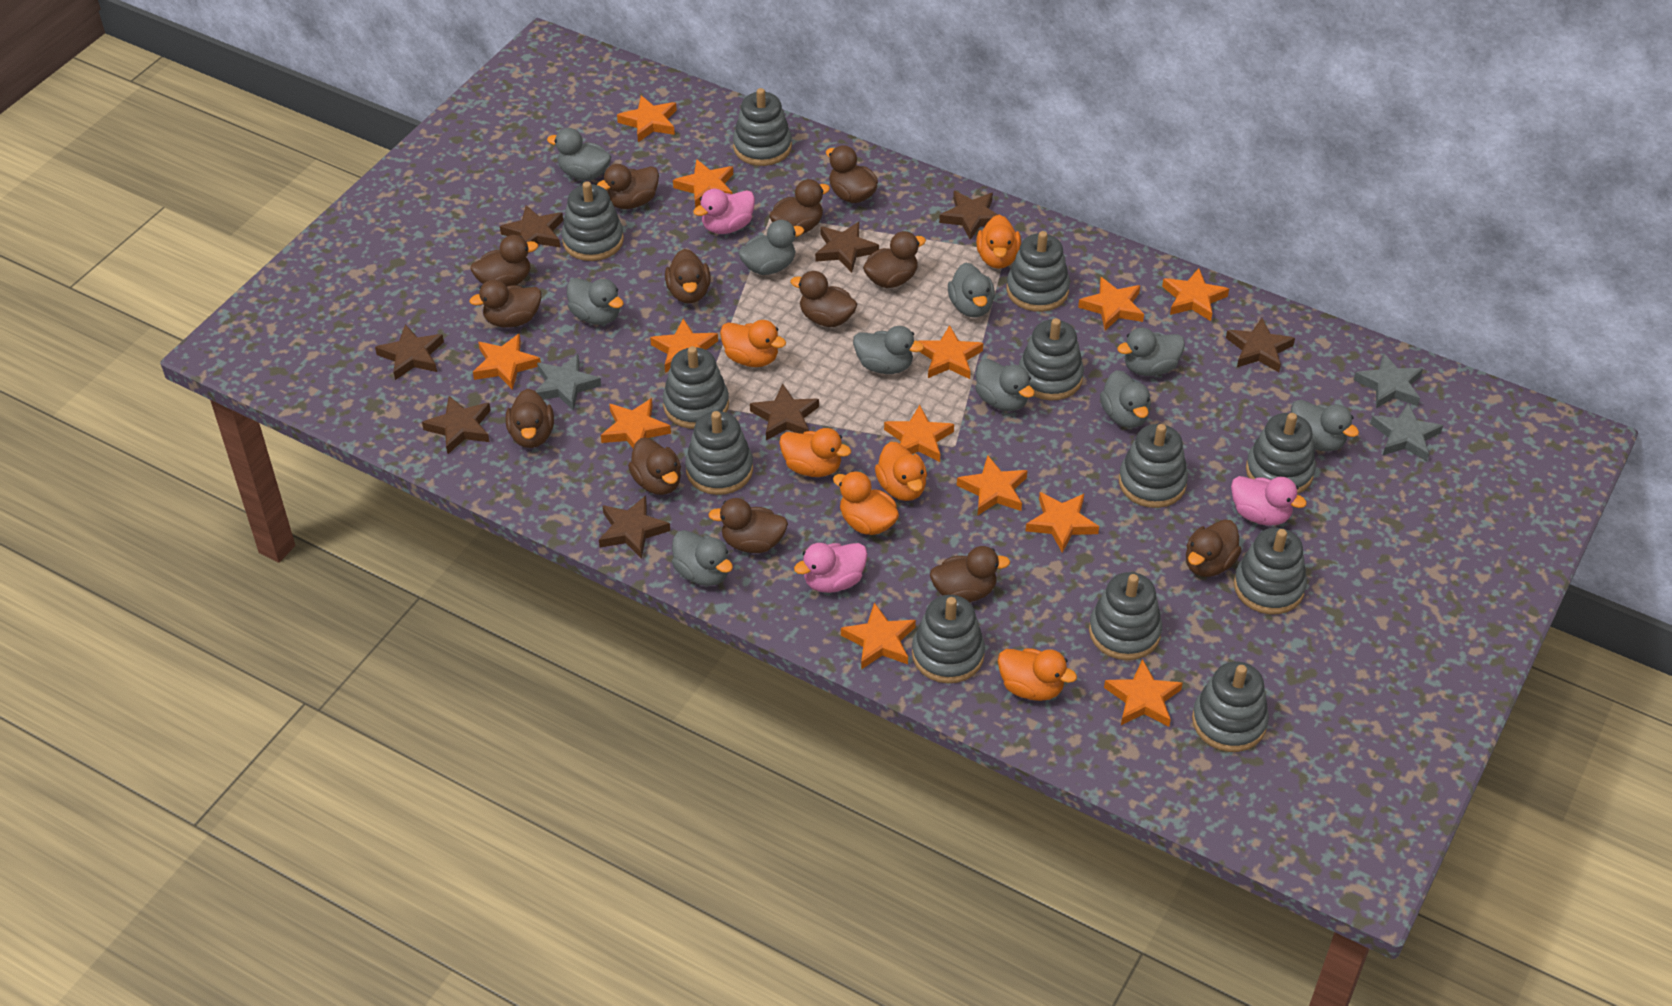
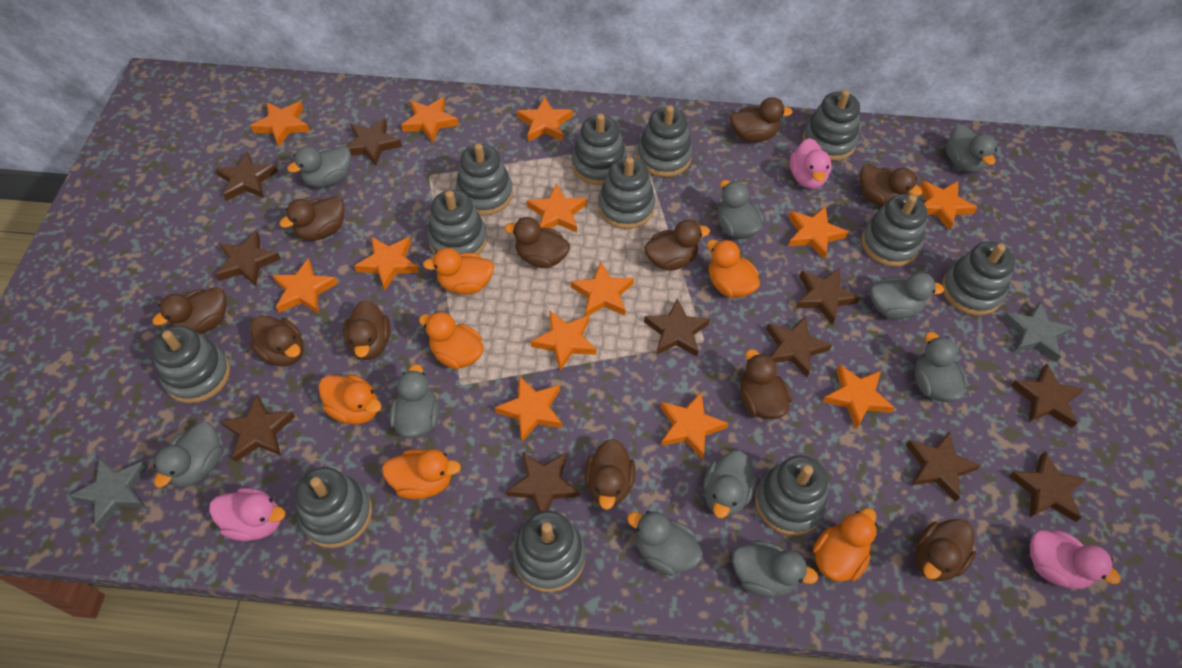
brown duck: [469,280,541,328] [470,235,538,286] [506,389,554,448] [597,164,659,209] [628,438,681,495] [665,249,711,304] [708,498,788,553] [769,179,830,234] [790,271,857,327] [826,145,878,203] [863,231,926,288] [930,546,1010,602] [1186,519,1242,577] = 13 -> [152,287,226,334] [250,315,304,366] [279,196,344,240] [343,300,391,360] [505,217,570,268] [585,438,636,510] [644,220,710,271] [730,97,793,142] [740,349,792,419] [860,164,922,207] [915,518,976,581] = 11
brown star: [375,324,444,380] [422,396,491,454] [500,205,563,247] [599,496,670,559] [750,383,819,440] [815,222,879,273] [939,191,998,240] [1226,318,1295,372] = 8 -> [215,152,278,201] [215,231,281,286] [220,394,295,462] [346,118,402,166] [506,452,580,512] [644,298,710,357] [766,316,832,377] [796,268,861,325] [906,431,981,502] [1008,451,1087,522] [1010,363,1084,428] = 11
grey star: [535,354,601,411] [1354,353,1423,408] [1370,403,1443,461] = 3 -> [69,457,148,530] [1002,302,1074,362] = 2

